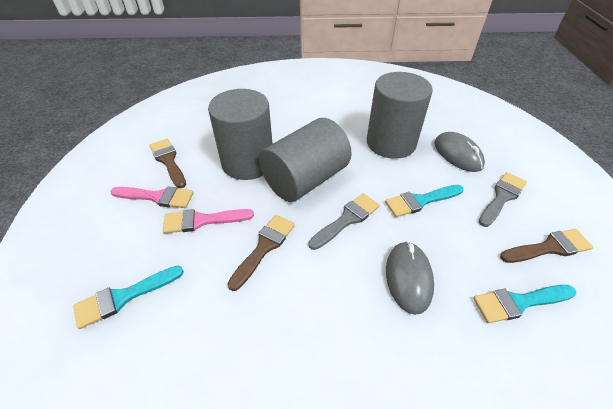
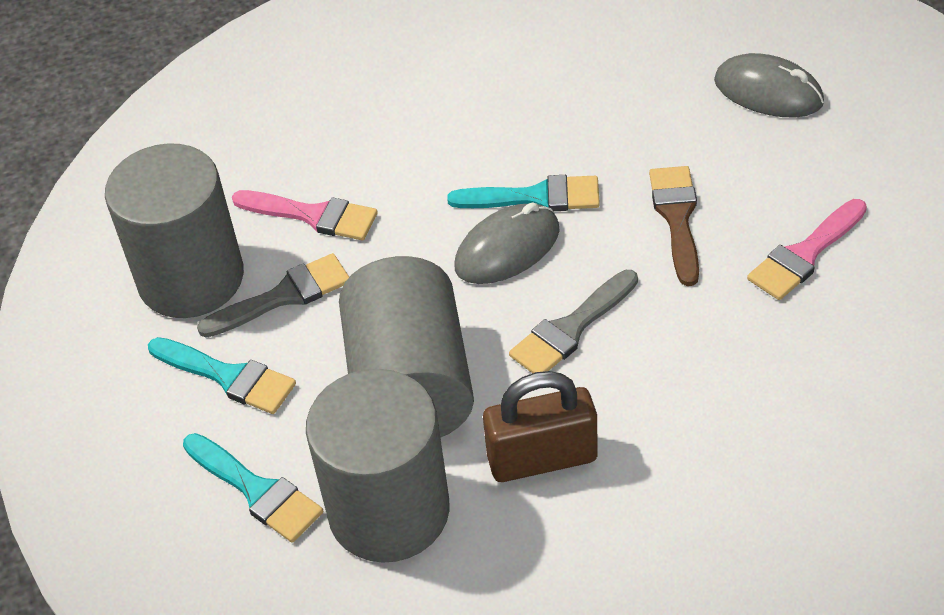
brown brush: [149,139,186,188] [228,215,295,291] [500,229,593,263] = 3 -> [649,166,699,286] = 1
brown padlock: none = 0 -> [483,371,598,482] = 1

